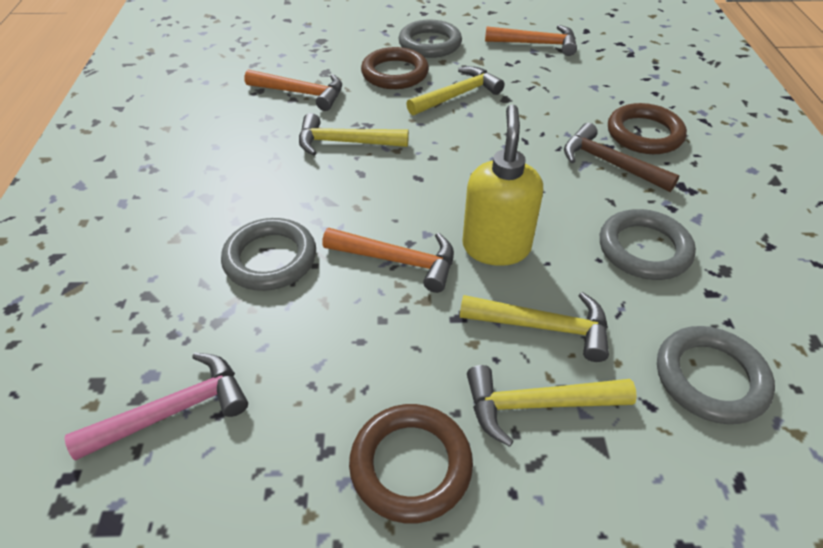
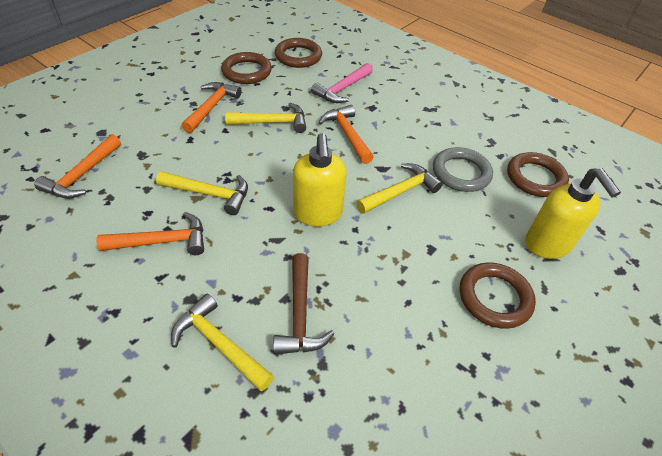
brown ring: [349,404,473,523] [361,47,429,89] [608,103,687,154] = 3 -> [221,52,272,84] [275,38,322,68] [460,262,536,329] [507,152,569,197] = 4
grey ring: [221,218,316,291] [398,19,462,58] [600,209,696,280] [657,326,775,424] = 4 -> [433,147,493,192] = 1
orange hammer: [244,69,342,111] [322,228,454,293] [485,25,577,56] = 3 -> [34,135,121,199] [96,212,204,255] [181,82,241,133] [319,105,374,164] = 4
yellow soap dispenser: [462,104,543,266] = 1 -> [293,133,347,227] [525,168,621,259] = 2

